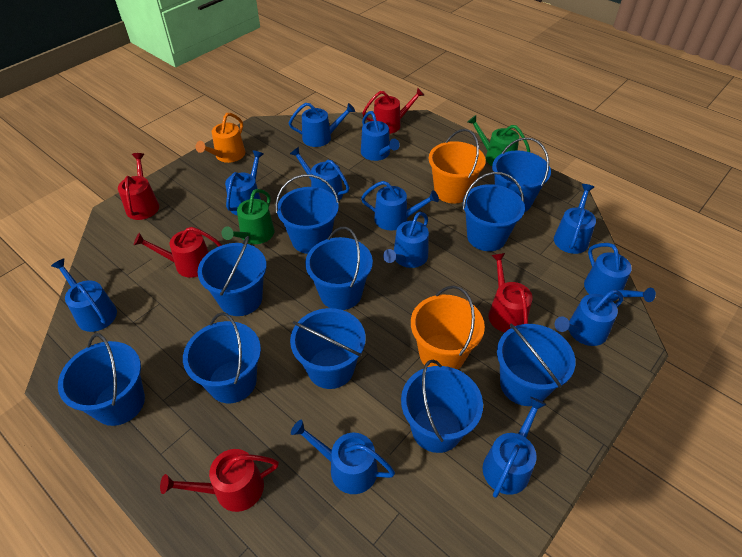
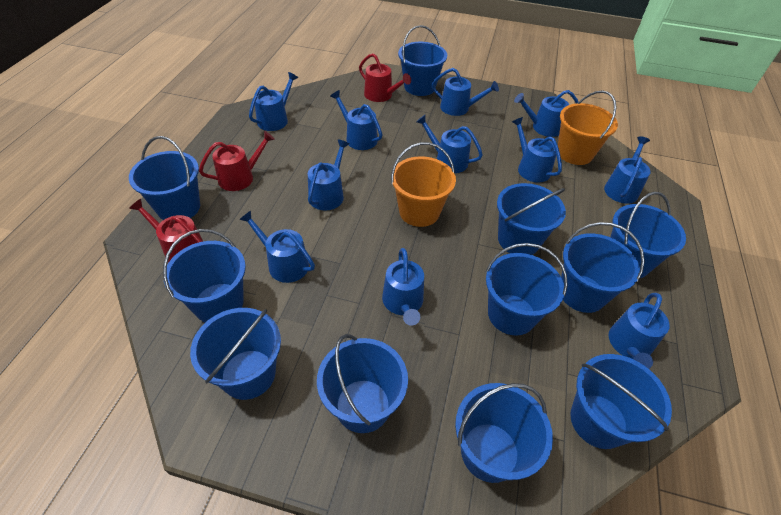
blue bucket: [58,333,145,426] [183,312,261,403] [198,236,267,316] [276,174,339,254] [290,308,366,389] [305,227,373,310] [401,359,483,453] [463,172,525,251] [492,137,551,212] [497,324,575,406] = 10 -> [129,136,200,220] [163,229,246,323] [190,308,281,400] [317,334,408,433] [398,25,447,96] [455,383,553,483] [486,243,568,336] [497,183,566,255] [561,222,645,313] [570,354,672,449] [610,192,686,278] = 11
blue watering can: [51,258,117,332] [225,150,264,216] [289,103,355,147] [290,147,349,201] [291,420,395,494] [361,111,400,161] [361,181,439,231] [383,212,429,268] [483,397,546,498] [554,184,596,254] [554,290,623,346] [584,243,656,302] = 12 -> [239,210,315,283] [249,72,298,131] [308,139,349,210] [330,90,383,150] [382,248,424,326] [416,115,483,173] [432,68,499,116] [512,117,562,183] [514,90,579,137] [604,136,650,204] [609,293,670,369] = 11
green watering can: [222,189,275,244] [468,115,530,166] = 2 -> none = 0
orange watering can: [195,113,245,163] = 1 -> none = 0
red watering can: [118,153,159,220] [134,227,222,278] [160,449,279,512] [362,88,424,134] [489,253,533,333] = 5 -> [129,199,203,263] [199,131,275,191] [359,53,411,102] = 3

